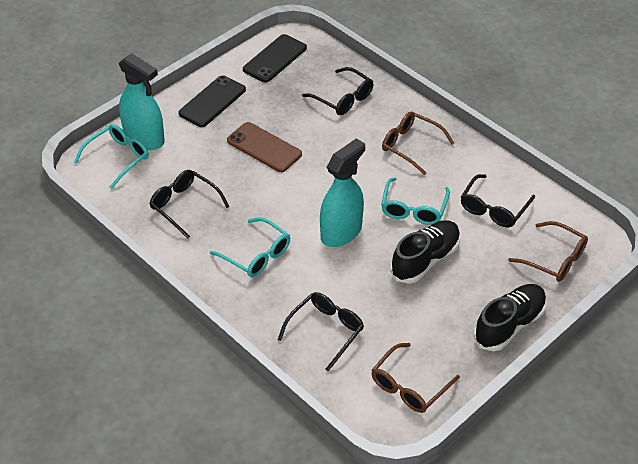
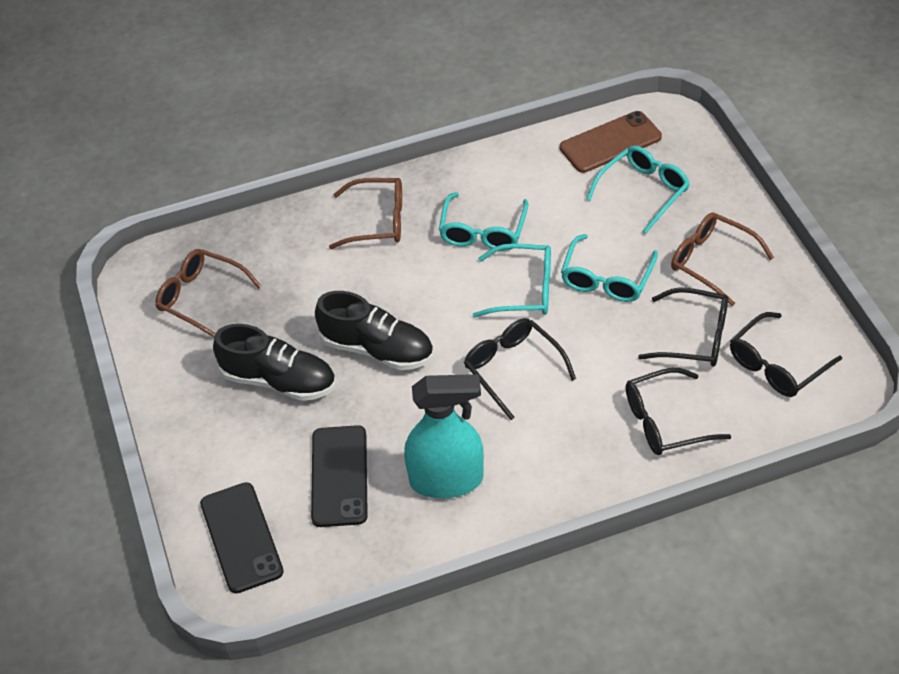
turquoise glasses: [74,124,149,189] [210,217,290,277] [381,177,450,225] = 3 -> [439,192,529,251] [473,243,551,318] [561,234,658,302] [586,146,690,234] = 4
turquoise spray bottle: [119,54,165,150] [320,138,365,247] = 2 -> [404,374,484,499] = 1

